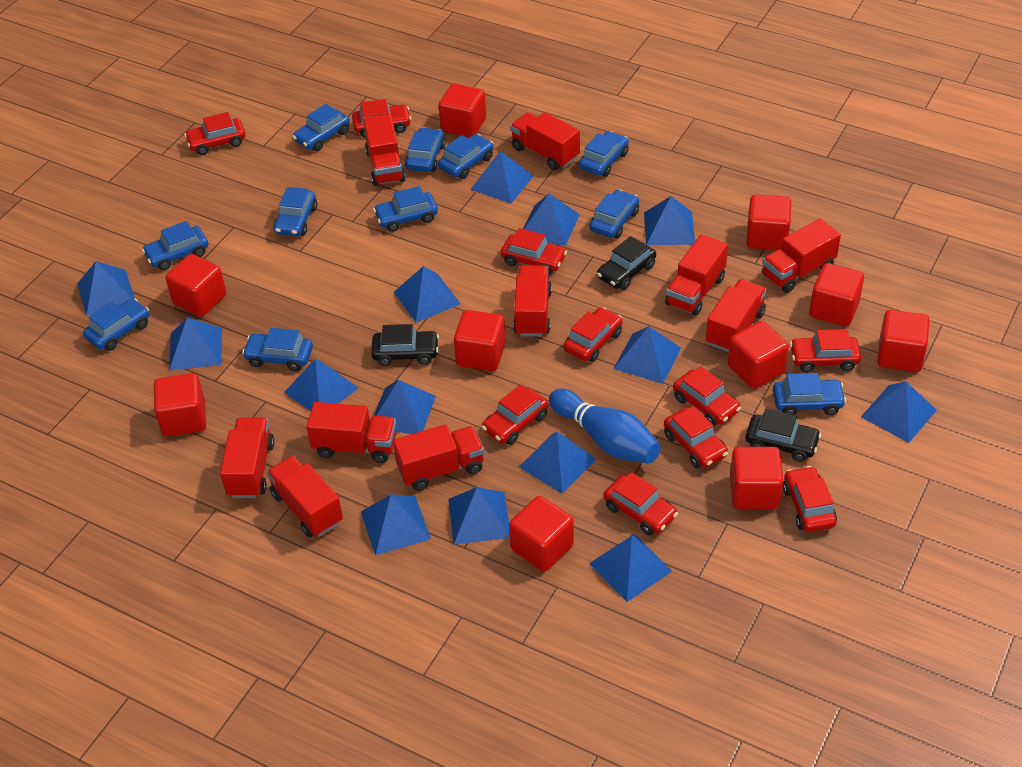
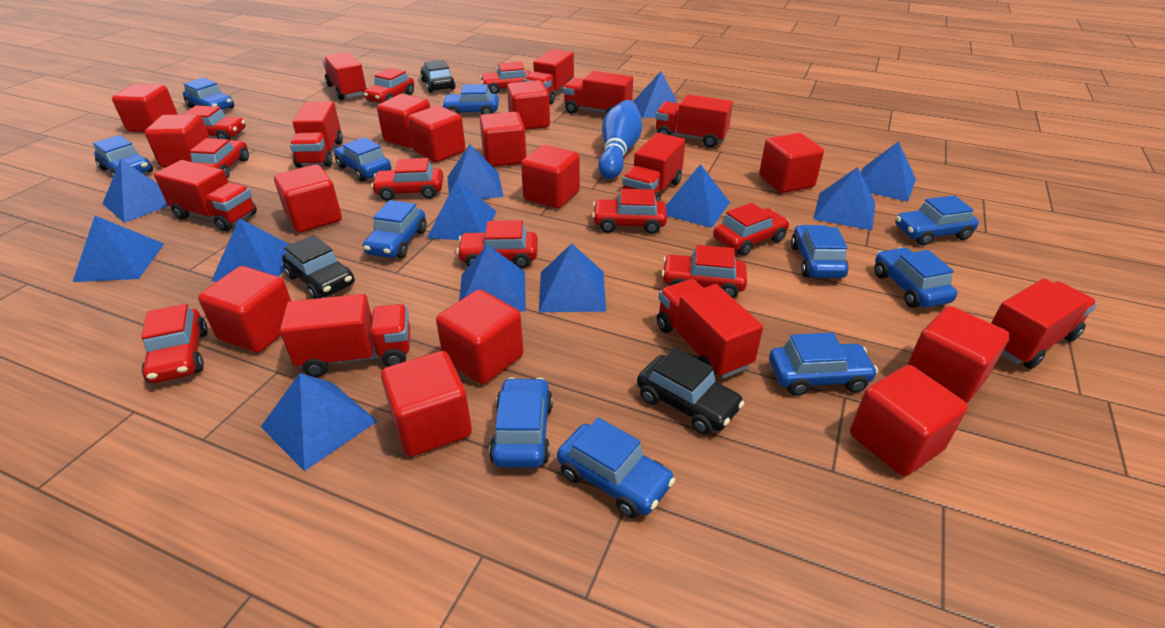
blue pyramid: [77,261,135,316] [169,317,222,371] [284,358,359,411] [361,494,431,555] [374,380,436,434] [394,266,460,323] [448,487,510,545] [470,151,533,204] [519,432,596,494] [523,194,580,246] [589,534,672,602] [613,326,681,384] [644,196,695,245] [861,382,937,443] = 14 -> [73,216,164,282] [103,159,168,223] [211,218,290,282] [261,373,377,471] [427,179,496,240] [448,144,503,199] [459,244,526,312] [539,243,606,312] [633,71,678,118] [666,164,730,228] [813,167,875,230] [861,141,916,202] = 12
red cube: [154,373,206,437] [165,254,226,317] [439,83,486,137] [454,310,506,371] [509,496,574,572] [727,321,789,389] [730,447,784,509] [746,195,791,250] [809,263,864,326] [877,310,930,372] = 10 -> [112,84,178,133] [145,114,210,168] [198,266,291,353] [274,165,342,233] [377,94,430,148] [381,351,472,457] [408,105,466,162] [436,289,524,384] [480,112,527,167] [507,80,550,130] [521,145,580,208] [759,133,824,193] [850,365,968,476] [907,306,1010,403] = 14

